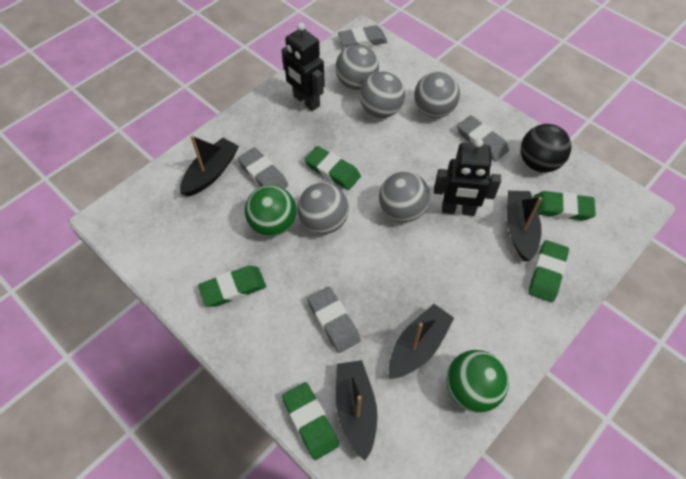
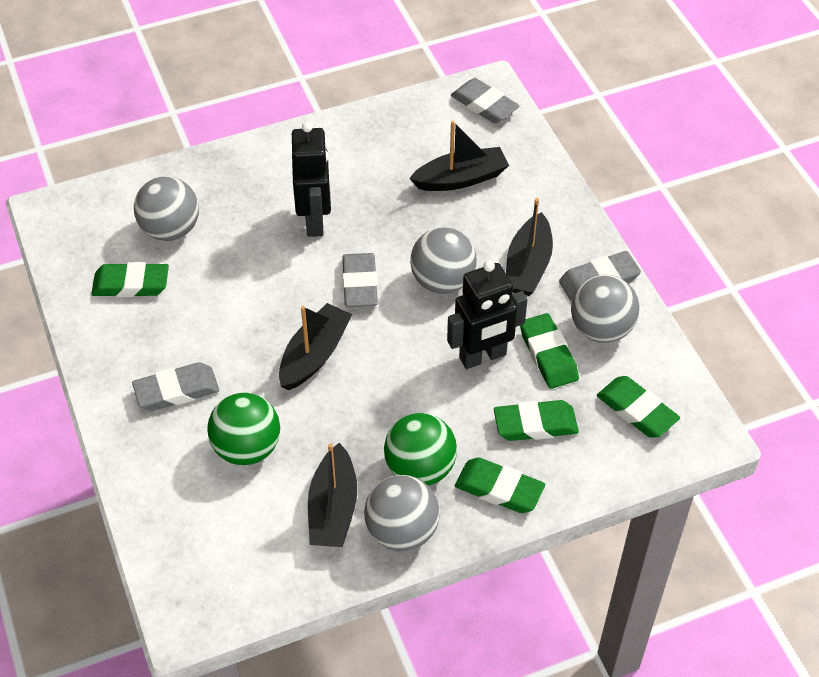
black ball: [521,124,571,173] = 1 -> none = 0
grey ball: [297,183,349,234] [336,44,379,90] [360,71,405,118] [379,171,430,222] [414,72,460,118] = 5 -> [134,176,199,241] [364,475,440,551] [410,227,477,294] [571,275,640,343] = 4

